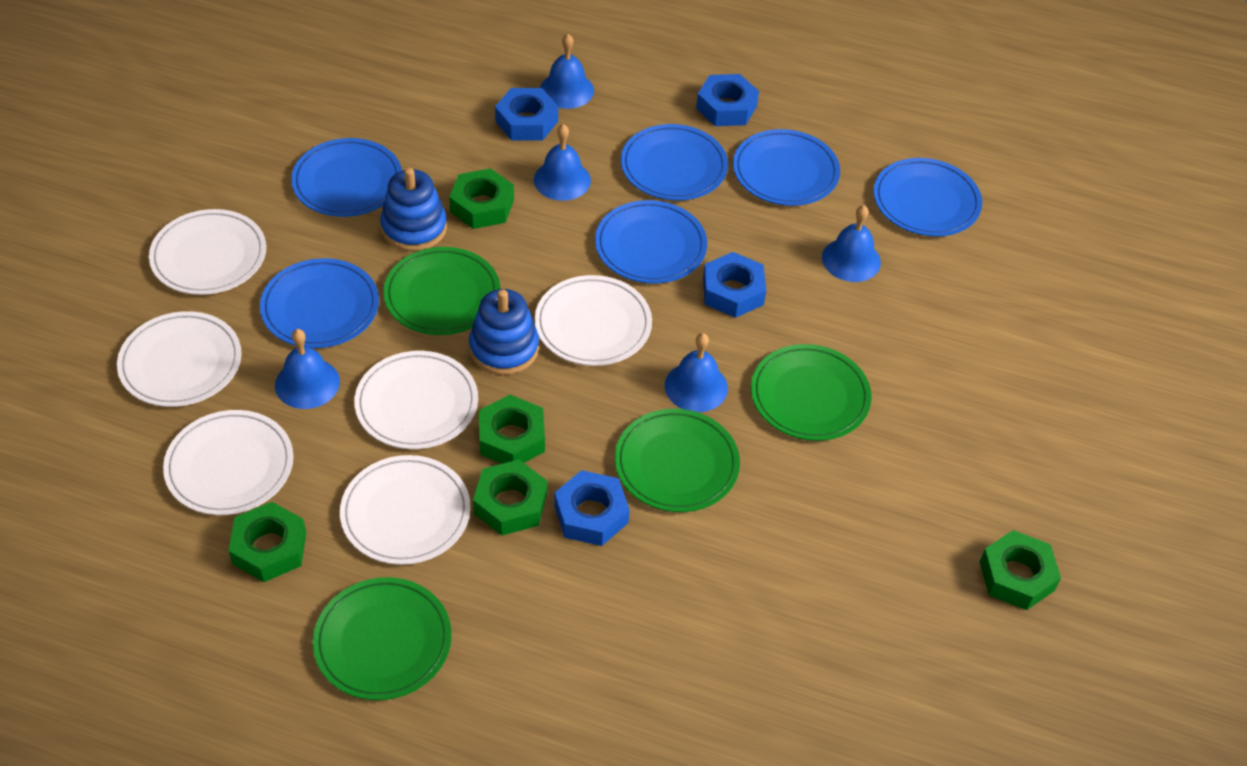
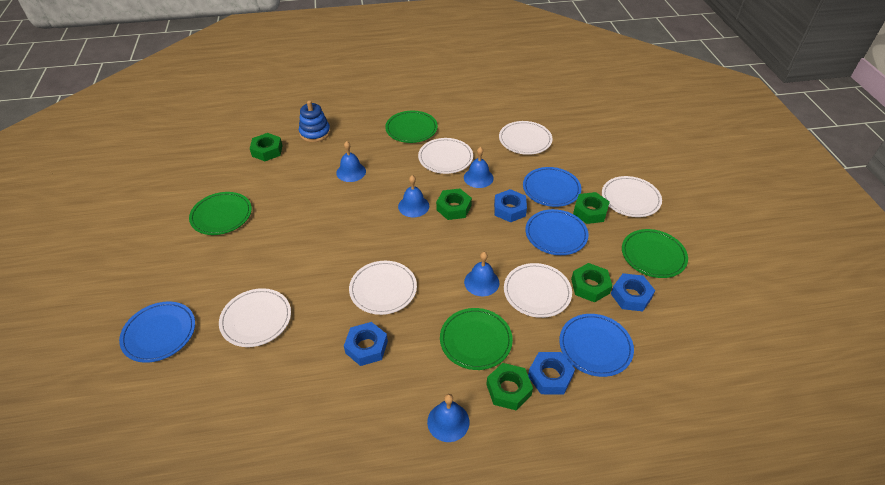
blue plate: [260,258,379,348] [291,138,402,217] [595,200,707,284] [621,124,728,200] [733,129,840,206] [873,158,982,236] = 6 -> [119,301,195,363] [523,167,581,207] [525,209,589,255] [559,314,634,377] = 4
blue stacking toy: [380,168,447,251] [469,289,539,375] = 2 -> [299,100,330,142] = 1

